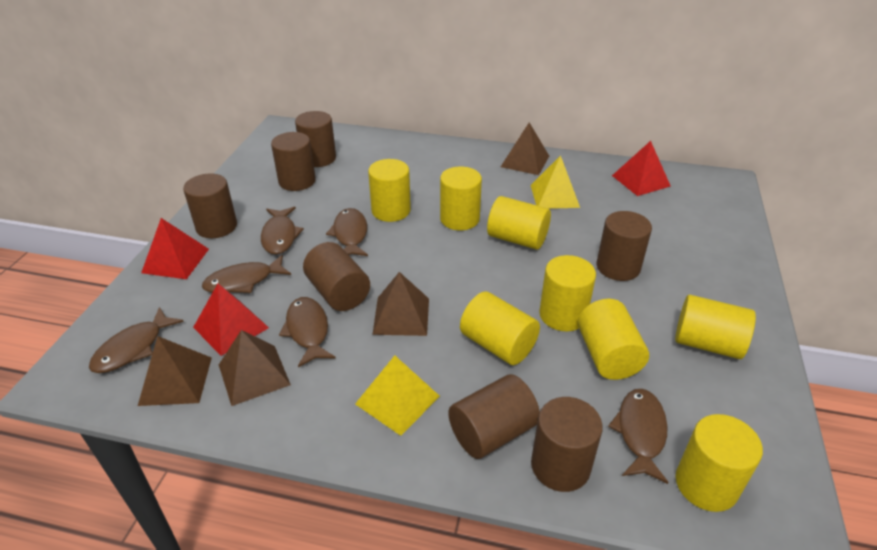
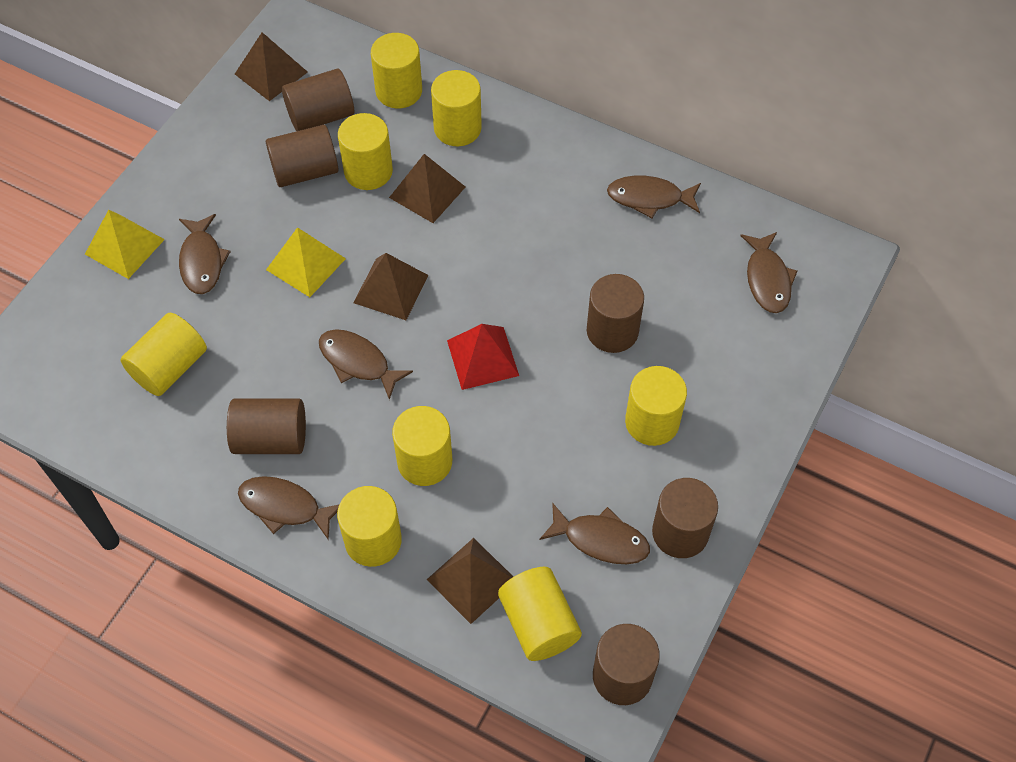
brown cylinder: [183,173,237,238] [271,132,316,191] [295,111,336,167] [303,242,370,311] [448,374,540,459] [531,397,603,492] [597,211,652,281] = 7 -> [227,399,306,454] [266,125,338,187] [282,69,354,131] [587,274,644,353] [593,624,660,705] [652,478,718,558] = 6
red pyramid: [141,218,209,279] [193,284,269,356] [612,141,671,196] = 3 -> [447,324,519,390] = 1

